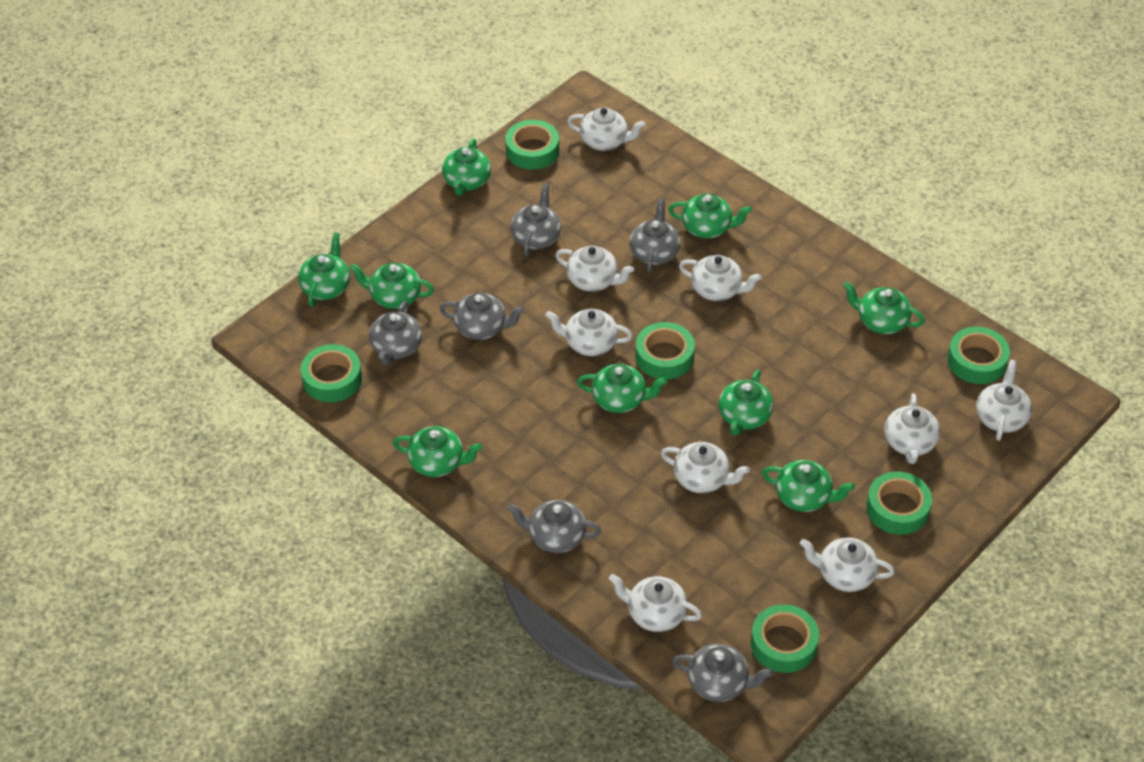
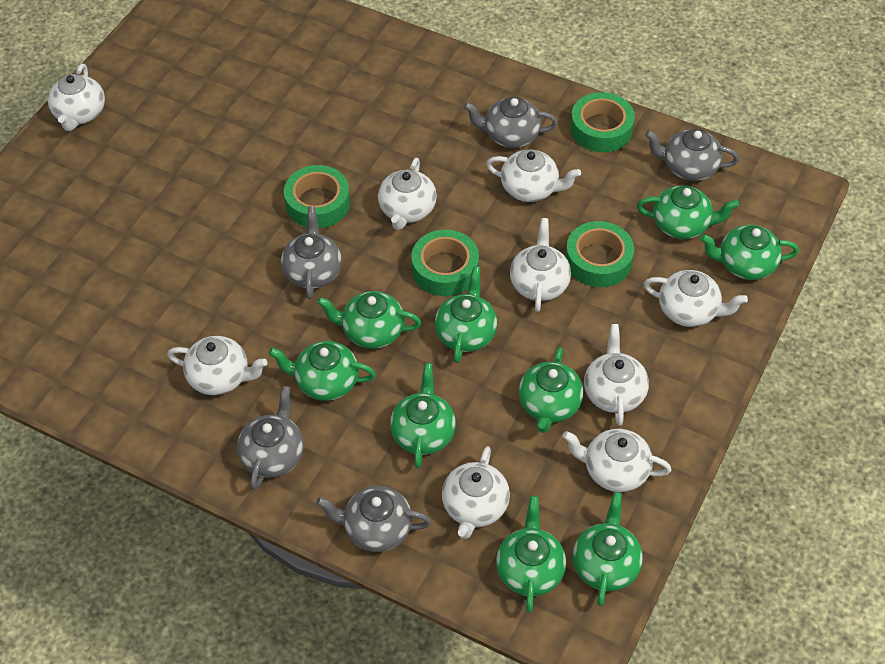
green tape: [301,344,362,402] [505,120,559,170] [635,322,695,379] [751,604,819,673] [866,471,932,535] [947,327,1010,384] = 6 -> [284,165,350,228] [411,230,479,296] [566,221,634,287] [570,92,635,152] = 4
grey teapot: [369,301,422,366] [440,293,524,340] [507,500,602,553] [511,184,561,256] [630,198,680,272] [672,644,773,702] = 6 -> [237,386,304,490] [281,206,342,299] [316,486,431,552] [464,97,558,148] [645,129,739,181] = 5

